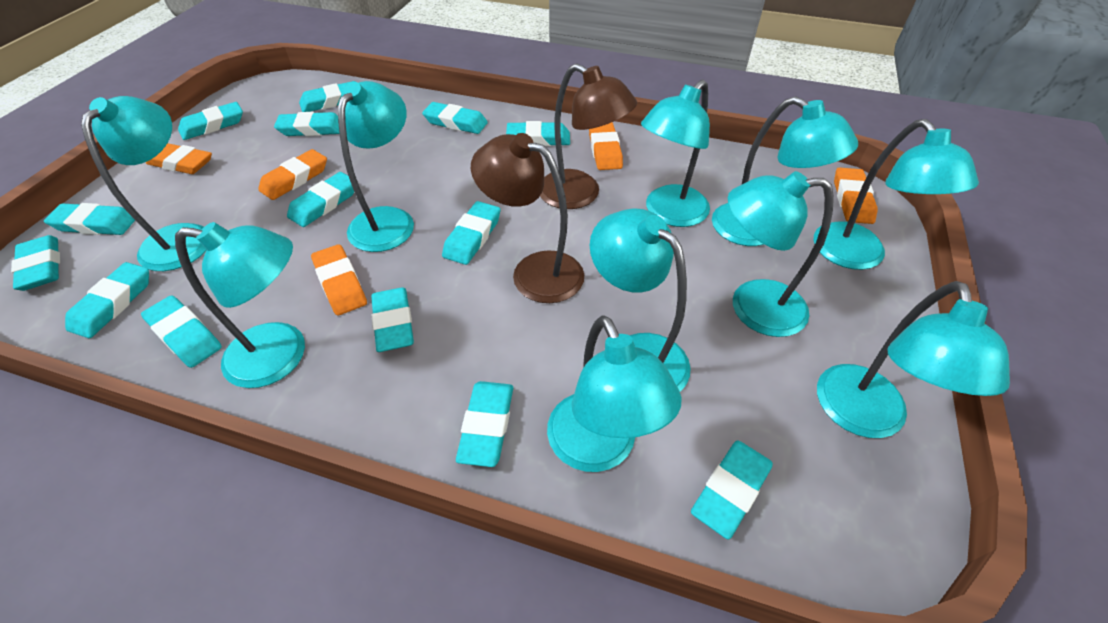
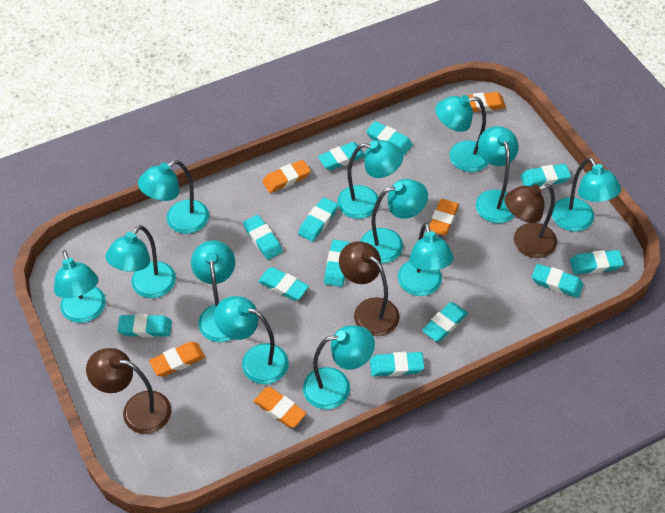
brown lamp: [471,133,584,303] [540,63,637,209] = 2 -> [86,348,171,434] [339,241,400,336] [504,184,557,258] = 3
turquoise eraser: [11,235,60,291] [44,203,135,235] [65,262,149,338] [141,295,222,368] [178,102,243,140] [274,112,340,136] [287,172,354,227] [299,81,355,112] [371,287,414,352] [422,102,488,134] [442,201,501,265] [456,381,513,467] [506,121,570,146] [691,440,773,540] = 14 -> [117,314,172,337] [243,215,283,260] [258,267,309,301] [298,197,338,242] [318,142,365,170] [324,240,351,287] [366,121,413,155] [370,352,424,377] [422,302,468,342] [520,164,571,187] [532,264,583,298] [570,250,624,274] = 12
turquoise lamp: [81,96,207,271] [175,222,305,388] [338,81,414,252] [547,315,681,472] [590,208,691,392] [641,80,710,227] [712,96,858,246] [728,171,834,337] [814,119,979,270] [817,281,1010,438] = 10 -> [54,250,106,323] [105,225,176,298] [138,160,209,234] [191,241,235,342] [214,296,289,384] [303,325,375,409] [337,140,403,219] [360,179,428,263] [398,223,454,296] [435,95,489,172] [476,126,519,223] [552,158,621,232] = 12

